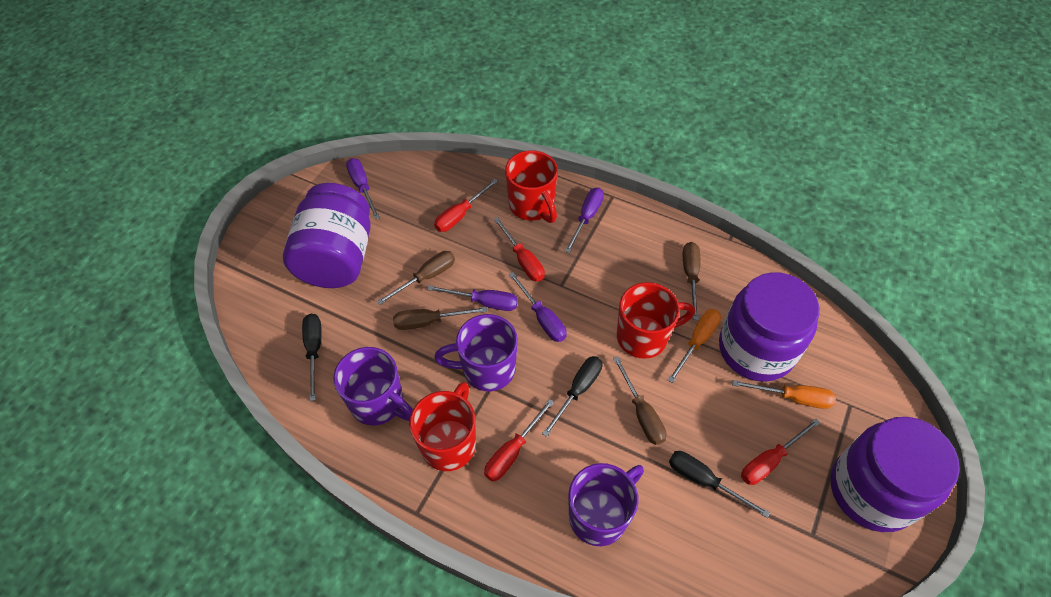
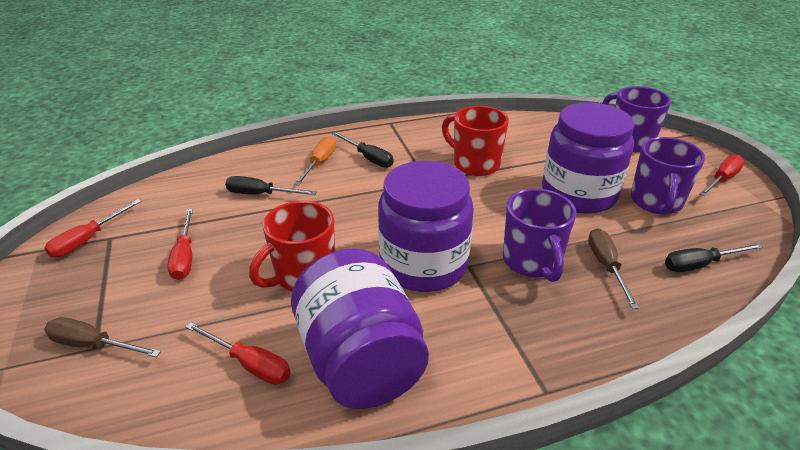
brown screwdriver: [377,251,455,305] [393,307,487,330] [613,356,666,445] [683,242,700,320] = 4 -> [44,317,161,357] [588,228,639,309] = 2
orange screwdriver: [668,309,721,383] [732,380,836,409] = 2 -> [294,136,336,186] = 1
purple screwdriver: [346,158,380,220] [427,285,518,311] [509,272,567,342] [565,188,604,253] = 4 -> none = 0
red mug: [409,382,476,471] [505,150,558,223] [617,282,695,359] = 3 -> [249,201,335,291] [442,106,509,176] = 2

